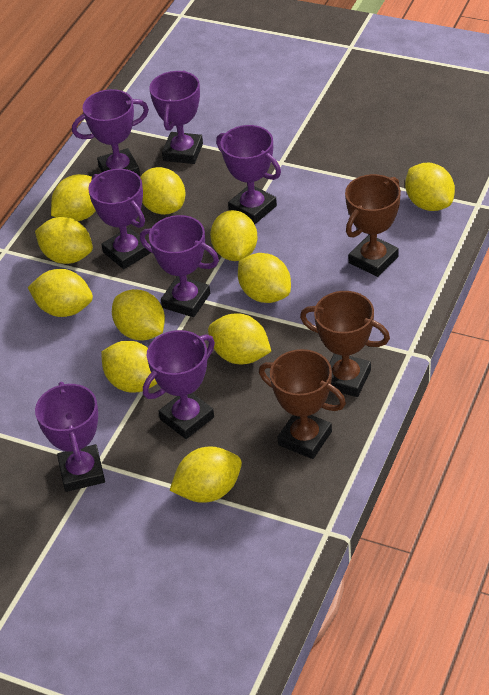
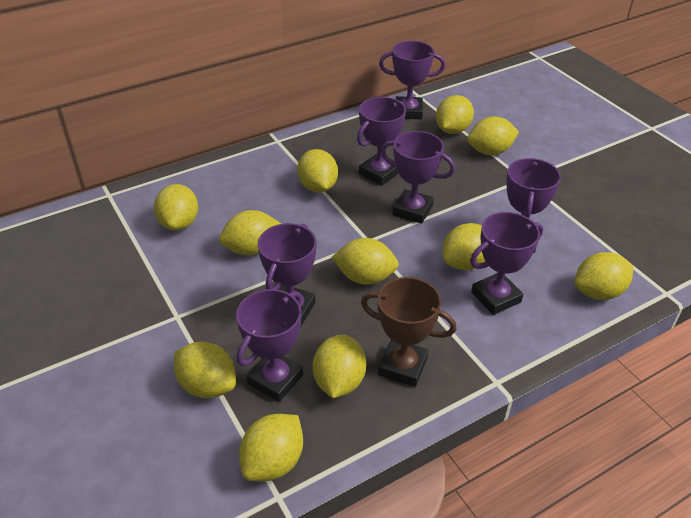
brown trophy: [259,349,346,459] [300,291,390,397] [345,174,401,277] = 3 -> [361,277,457,387] = 1

